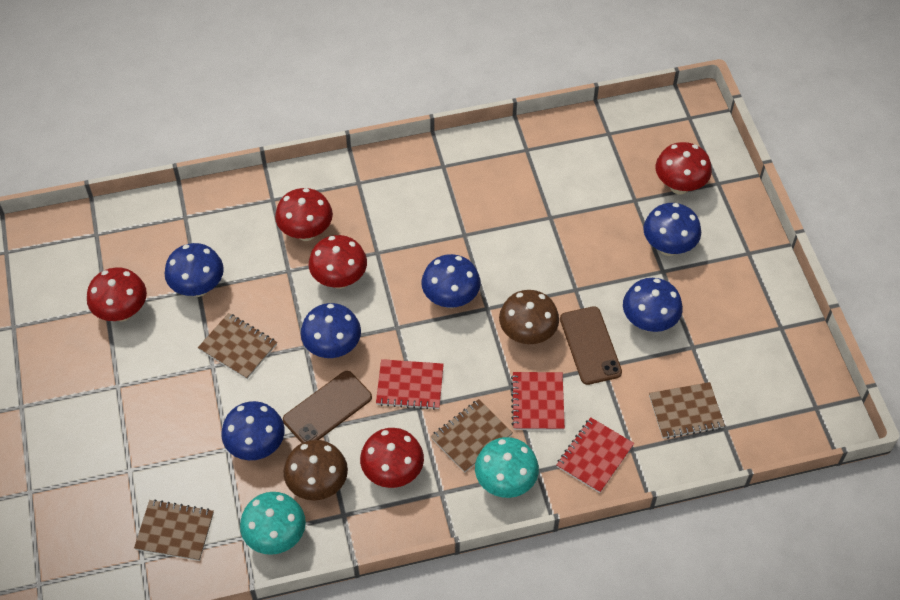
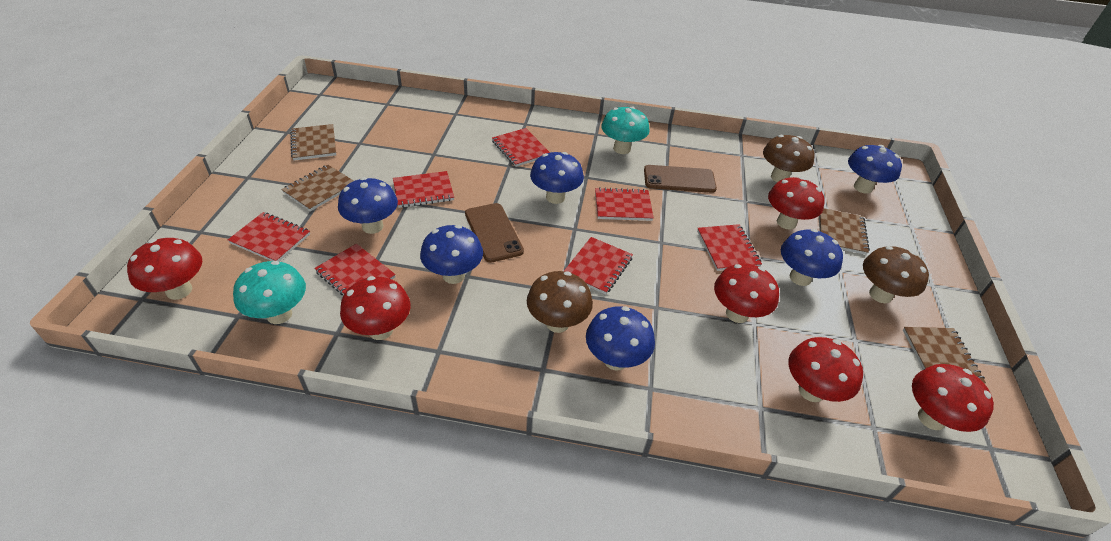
brown mushroom: [284,440,348,501] [499,290,559,344] = 2 -> [527,271,593,333] [763,135,815,182] [863,246,929,303] = 3
red mushroom: [87,267,147,322] [275,188,333,241] [309,235,367,289] [360,428,424,488] [656,142,712,194] = 5 -> [127,238,202,300] [340,276,411,340] [714,263,779,323] [768,177,824,229] [789,337,863,402] [912,364,994,432] = 6
red notebook: [376,359,444,410] [511,372,565,430] [556,417,634,493] = 3 -> [228,212,310,261] [314,244,396,295] [393,171,454,208] [492,128,550,167] [564,237,633,294] [595,187,654,221] [697,224,762,271] = 7

